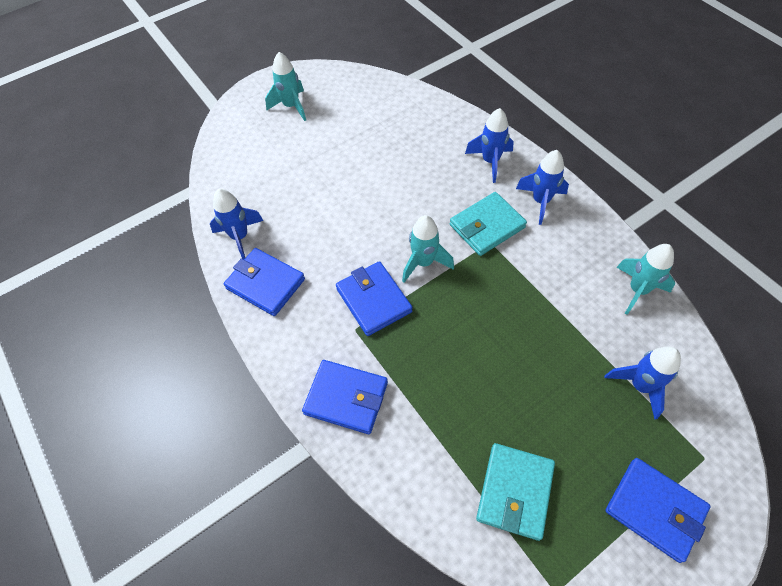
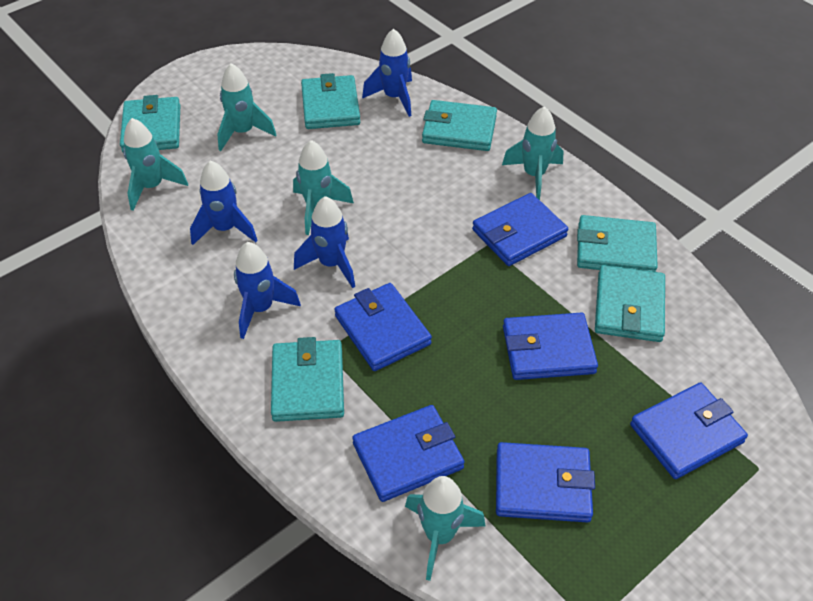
blue wallet: [224,248,305,316] [302,360,388,434] [336,261,412,336] [605,458,710,563] = 4 -> [334,283,432,371] [352,405,464,502] [472,193,568,266] [496,442,595,523] [503,313,598,380] [630,383,748,479] = 6
turquoise rocket: [265,52,306,121] [402,215,454,283] [616,244,675,315] = 3 -> [123,118,188,211] [217,63,276,151] [293,140,354,235] [405,476,486,581] [502,106,563,200] = 5
turquoise wallet: [450,192,527,256] [476,443,555,541] = 2 -> [120,95,180,152] [271,337,344,422] [301,73,360,129] [422,100,497,151] [577,215,658,272] [595,265,665,342] = 6

